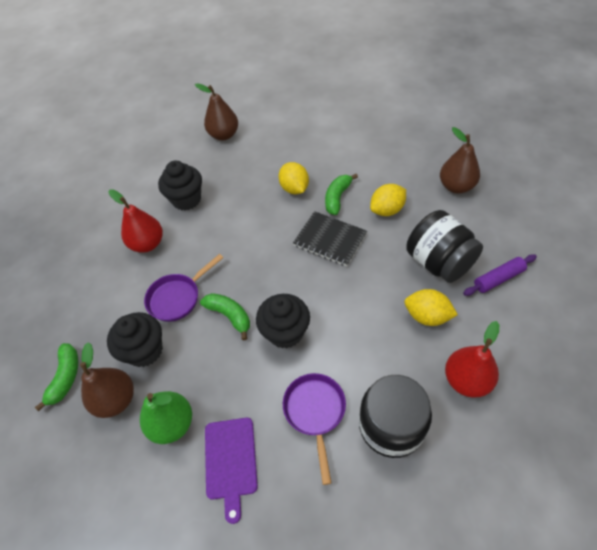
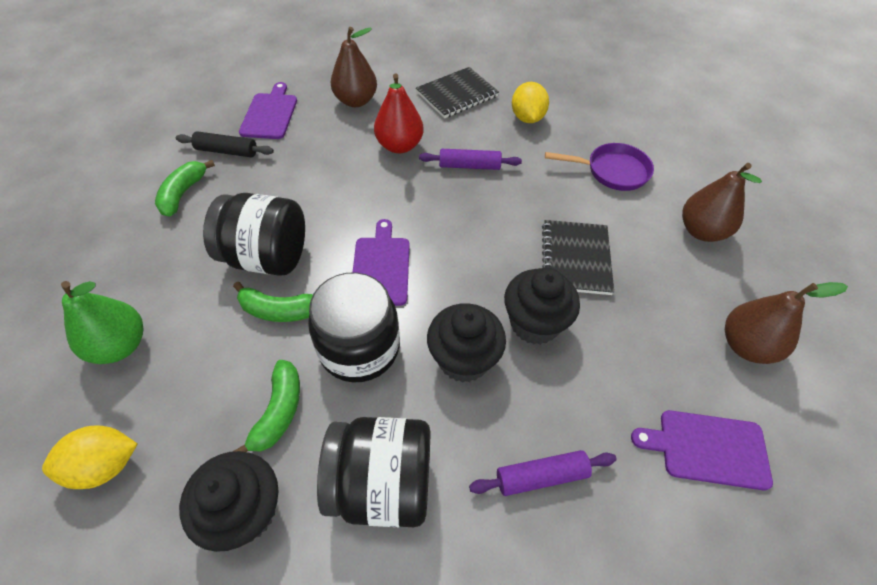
black jar: [359,375,432,458] [406,210,483,283] = 2 -> [203,193,305,276] [308,272,400,382] [317,417,431,527] = 3
black notebook: [293,211,367,266] = 1 -> [416,67,499,118] [542,220,614,295] = 2
black rolling pin: none = 0 -> [176,131,274,157] = 1
purple cutting board: [205,418,258,524] = 1 -> [239,82,297,139] [353,219,410,306] [631,410,773,491] = 3
purple pan: [144,254,224,322] [283,373,346,485] = 2 -> [545,143,654,191] = 1
purple rolling pin: [463,254,537,296] = 1 -> [419,149,522,170] [469,450,617,496] = 2
red pear: [108,189,163,253] [445,321,499,398] = 2 -> [374,74,423,153] = 1
yellow lemon: [278,162,309,194] [370,184,406,216] [405,289,458,326] = 3 -> [42,425,137,489] [512,82,549,123] = 2

